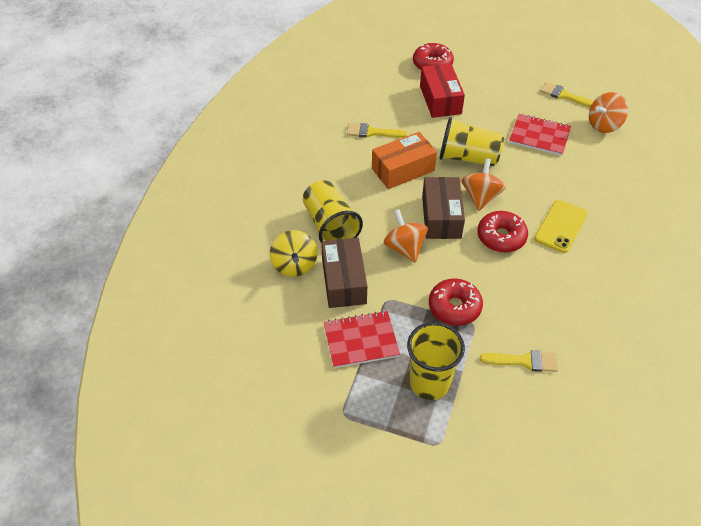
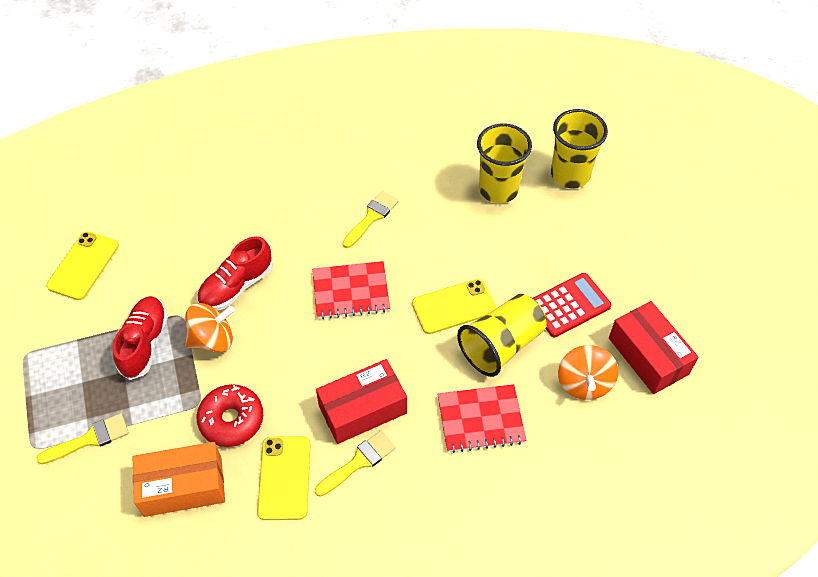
brown box: [321,238,367,308] [422,177,465,239] = 2 -> none = 0
orange spinning top: [384,209,428,263] [462,158,506,211] [589,92,628,133] = 3 -> [185,303,235,353] [558,345,618,400] = 2
red box: [420,63,465,118] = 1 -> [316,359,407,444] [609,301,699,394] = 2
red calculator: none = 0 -> [533,273,612,337] = 1
red donut: [413,43,454,70] [429,278,483,326] [477,211,528,253] = 3 -> [197,384,263,447] = 1
red shoe: none = 0 -> [113,296,168,380] [197,236,273,310] = 2
yellow phone: [534,200,588,253] = 1 -> [46,231,119,300] [257,436,311,520] [412,279,496,334] = 3
yellow spinning top: [270,230,317,277] = 1 -> none = 0

